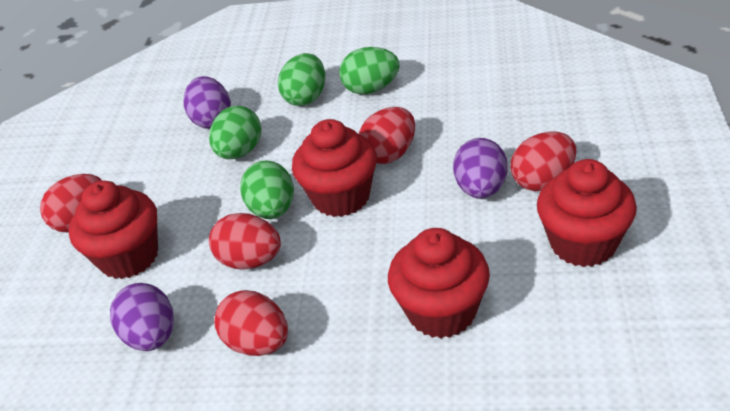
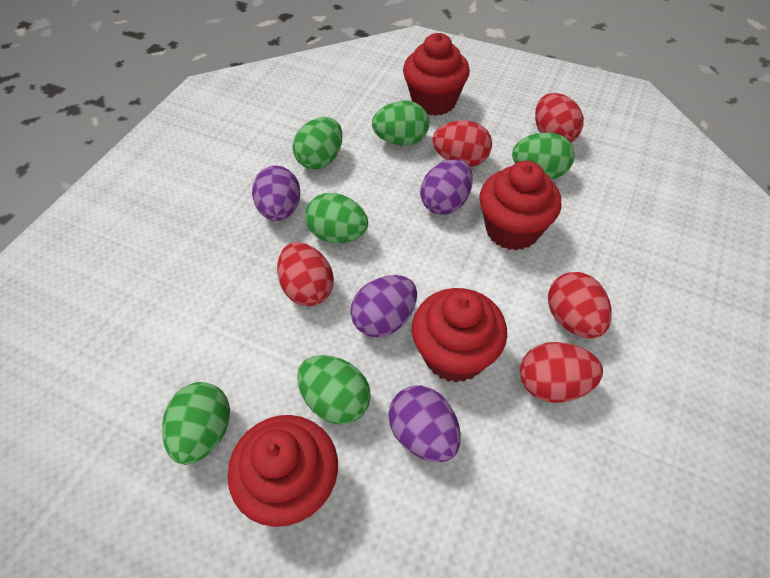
green egg: [209,106,261,159] [240,161,294,219] [278,53,325,106] [339,47,400,94] = 4 -> [162,382,230,465] [293,117,343,170] [297,355,371,425] [305,193,368,243] [372,101,429,145] [512,132,574,179] = 6
purple egg: [110,283,174,351] [184,76,231,129] [453,138,508,199] = 3 -> [252,166,300,221] [350,275,417,337] [388,385,461,462] [420,159,473,215] = 4

